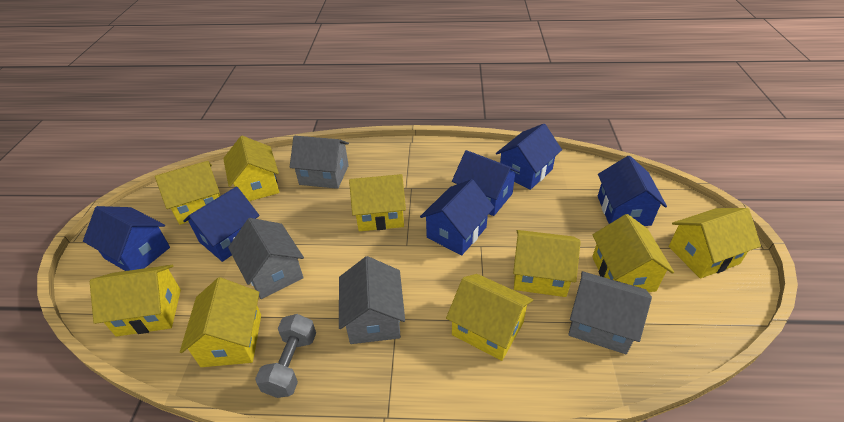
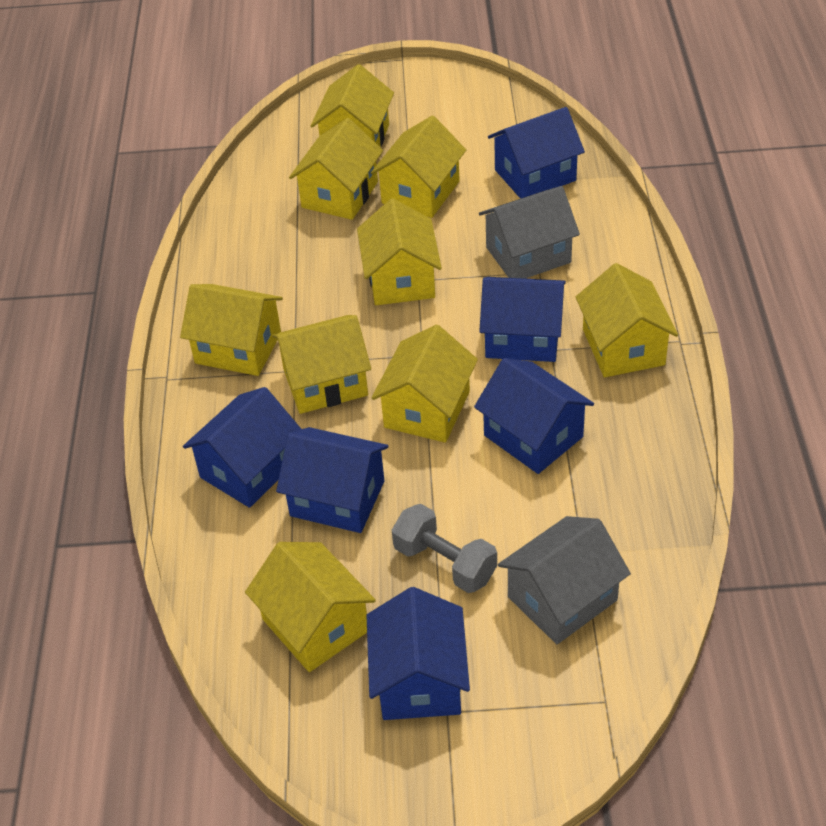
grey house: [228,218,304,299] [290,136,349,189] [339,256,405,344] [568,271,652,354] = 4 -> [479,186,580,279] [498,516,631,644] = 2

